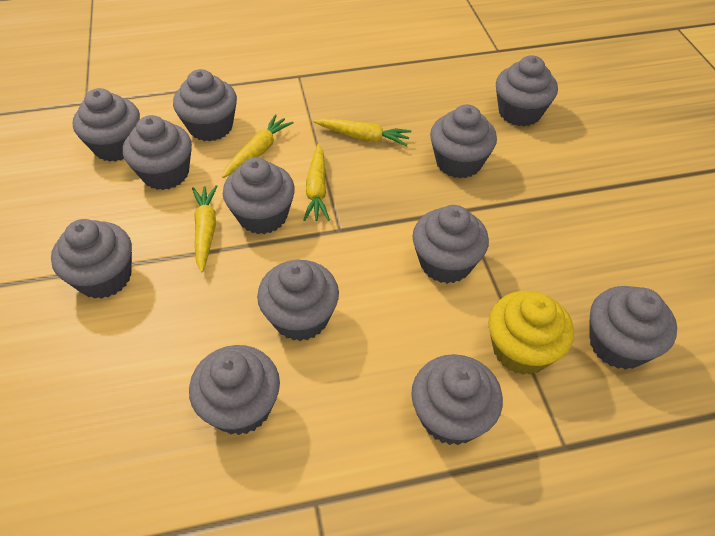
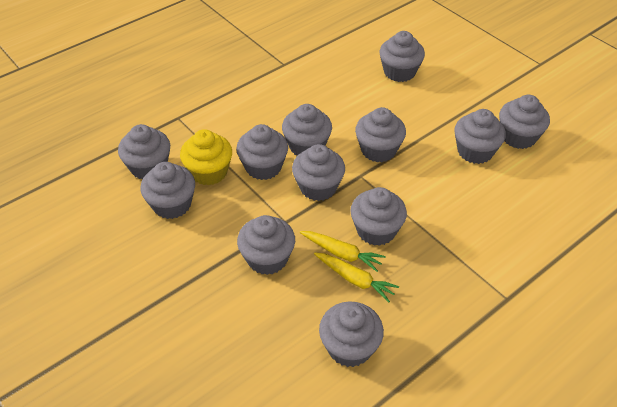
yellow carrot: [192,185,218,272] [222,114,294,178] [303,144,330,221] [313,118,411,146] = 4 -> [300,231,386,272] [314,253,399,302] = 2

